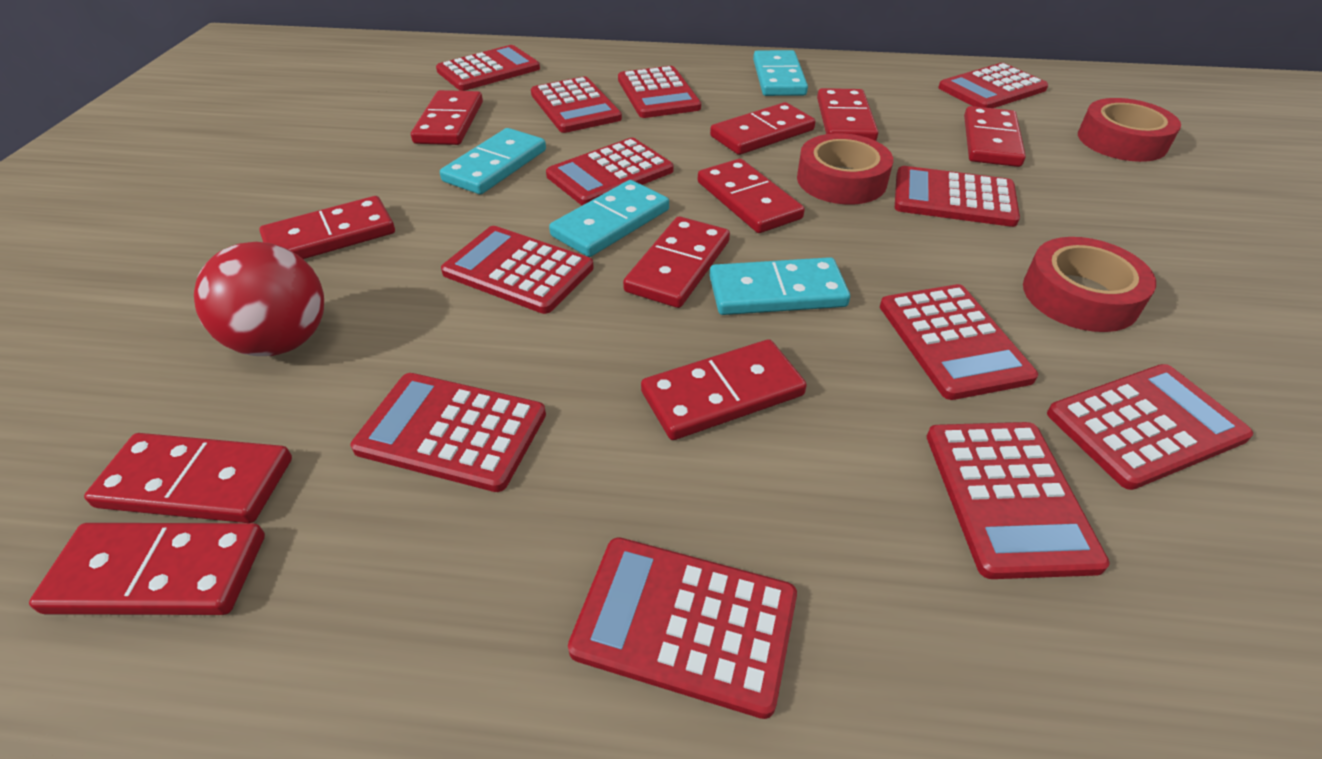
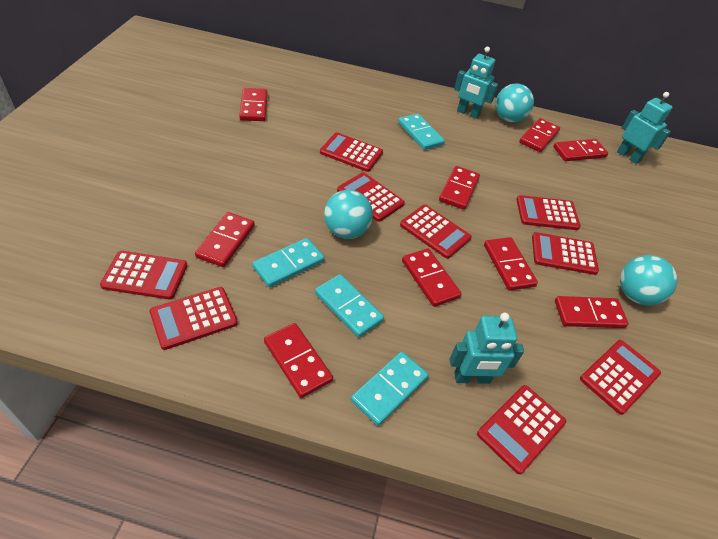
red ball: [194,242,324,356] = 1 -> none = 0
red calculator: [351,373,546,492] [436,45,540,91] [441,226,594,314] [531,76,622,133] [546,138,673,205] [568,537,797,719] [618,66,701,118] [880,284,1038,400] [895,166,1020,227] [927,422,1110,579] [938,63,1048,108] [1047,364,1253,490] = 12 -> [100,251,188,299] [149,287,238,350] [320,132,383,172] [337,172,405,222] [400,205,472,259] [477,385,566,474] [516,195,581,230] [532,232,599,275] [580,340,661,415] = 9
red domino: [29,523,265,615] [84,433,292,523] [259,196,395,259] [411,90,483,145] [623,216,730,308] [641,339,807,440] [698,159,805,233] [710,102,815,155] [817,88,878,141] [964,106,1026,167] = 10 -> [195,212,255,267] [239,88,267,121] [264,323,333,398] [402,248,462,307] [439,166,480,210] [484,237,538,291] [519,118,560,152] [553,139,608,161] [555,296,629,328] = 9
red tape: [797,133,893,204] [1023,237,1156,332] [1078,98,1181,162] = 3 -> none = 0
turquoise ball: none = 0 -> [324,190,373,239] [495,84,534,122] [620,255,678,306] = 3
turquoise robot: none = 0 -> [449,313,524,384] [454,47,498,119] [617,92,673,164] = 3

